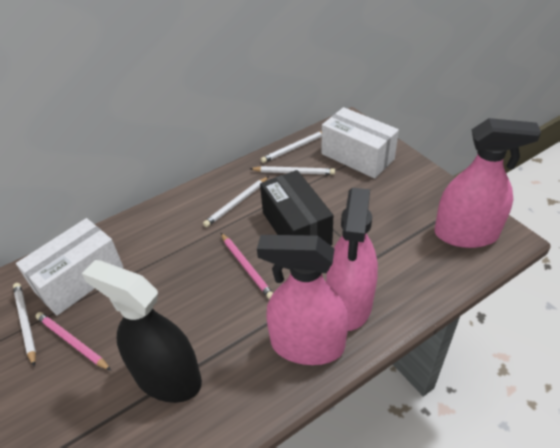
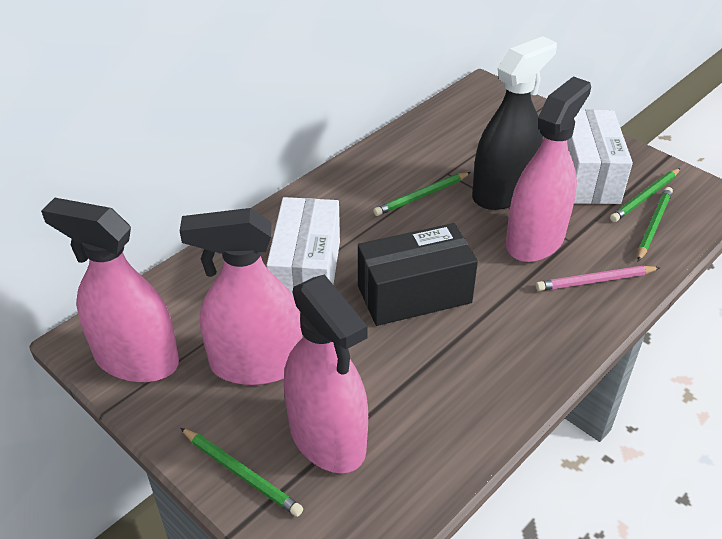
green pencil: none = 0 -> [180,428,303,517] [373,172,471,216] [610,168,681,222] [637,187,673,261] = 4
pink pencil: [36,312,111,371] [221,233,273,300] = 2 -> [536,266,661,291] = 1
pink spray bottle: [257,235,349,365] [326,188,378,331] [434,118,541,248] = 3 -> [41,198,179,382] [180,208,303,385] [284,274,368,473] [506,76,591,262] = 4
white pencil: [13,283,36,366] [203,176,269,227] [250,166,335,175] [261,131,322,163] = 4 -> none = 0

